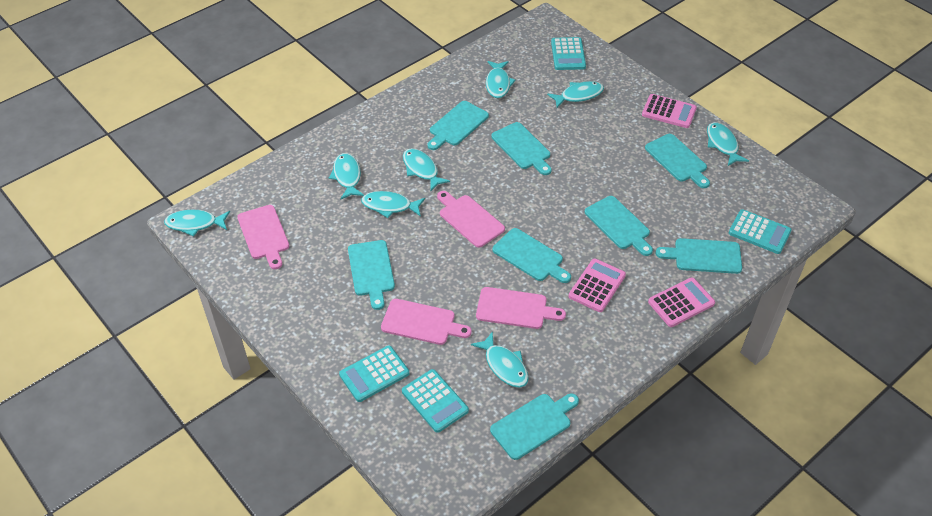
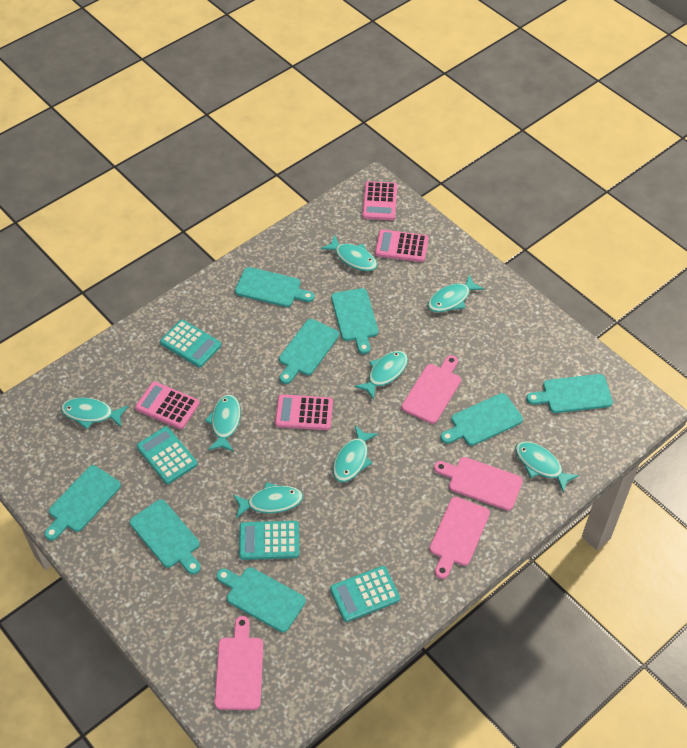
pink calculator: [569,259,626,312] [642,94,697,128] [648,277,715,327] = 3 -> [135,382,200,429] [275,394,333,430] [362,181,397,220] [375,229,429,262] = 4

